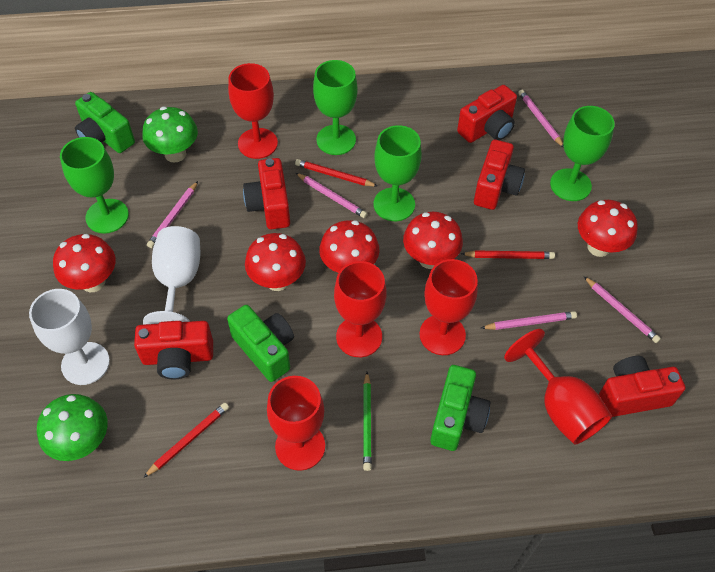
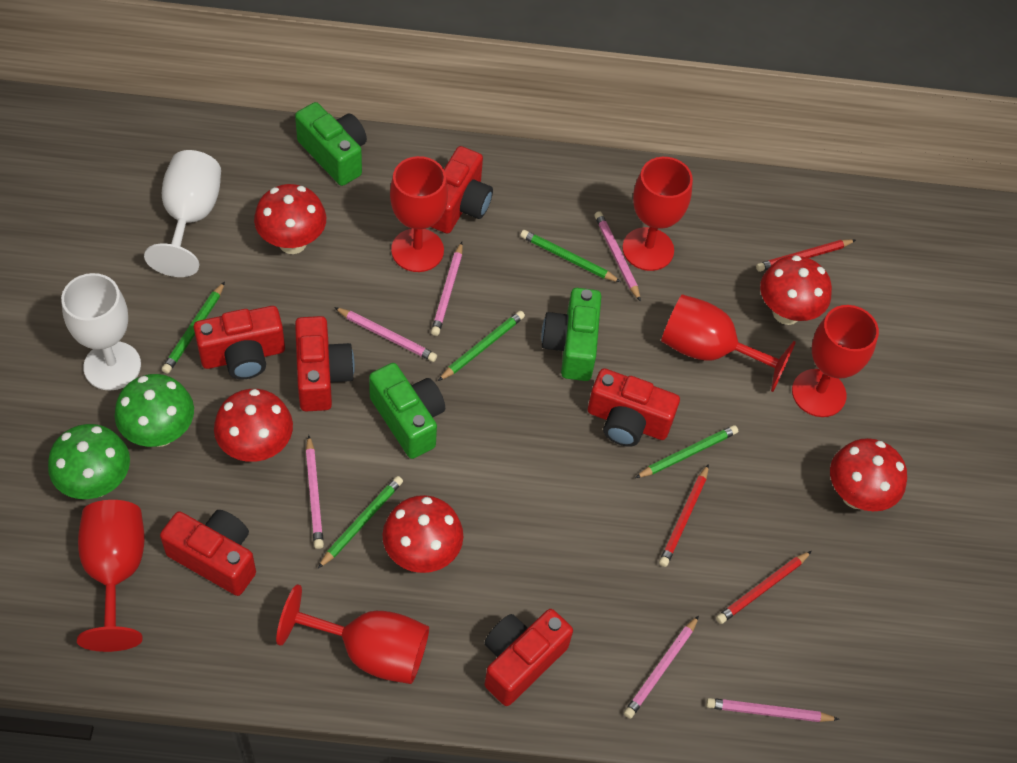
green goblet: [60,137,129,234] [313,60,358,155] [374,125,422,221] [550,106,615,201] = 4 -> none = 0
green pencil: [363,372,372,471] = 1 -> [162,282,225,374] [318,476,403,568] [438,311,525,381] [520,230,621,282] [635,425,738,478] = 5
pink pencil: [147,181,198,248] [296,173,367,218] [481,311,577,330] [518,90,563,147] [584,276,661,343] = 5 -> [306,435,324,549] [334,307,437,362] [431,242,463,336] [594,211,641,302] [624,615,699,719] [706,698,839,722] = 6
red camera: [134,321,213,379] [243,158,290,230] [457,85,517,143] [474,140,525,210] [598,356,685,417] = 5 -> [160,510,256,596] [194,306,285,379] [295,316,355,412] [431,146,493,233] [484,609,573,706] [588,368,680,447] = 6
red goblet: [228,63,278,159] [267,376,325,471] [334,261,387,357] [419,259,478,355] [504,329,612,445] = 5 -> [77,500,144,652] [276,584,429,684] [390,156,448,272] [622,157,693,271] [661,294,796,392] [792,305,879,417] = 6

